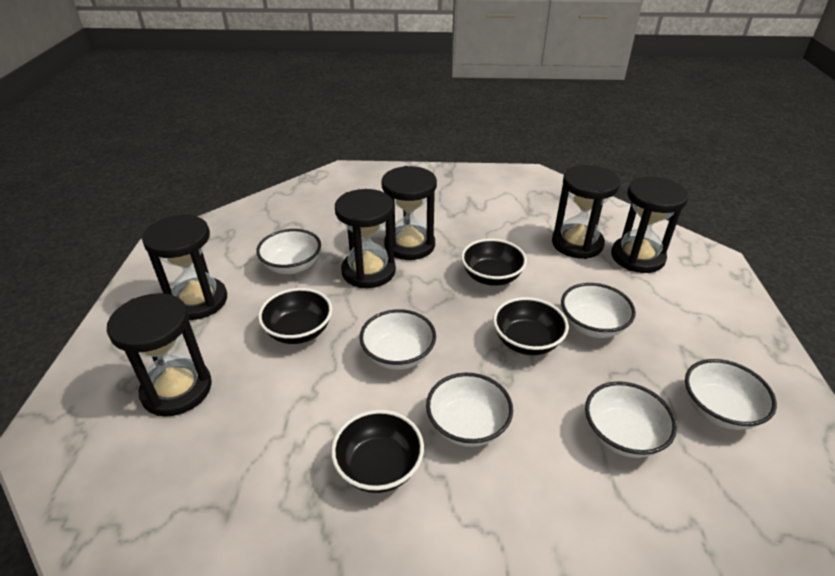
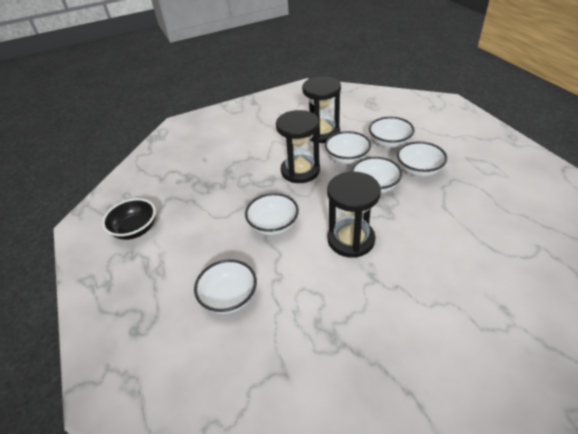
black bowl: [258,288,332,344] [331,410,424,493] [461,239,527,286] [493,297,569,355] = 4 -> [102,198,156,240] = 1
black hourglass: [107,293,212,417] [142,214,227,320] [335,189,396,288] [381,166,437,260] [552,165,620,259] [611,177,689,273] = 6 -> [276,110,320,183] [302,76,341,143] [327,171,381,258] = 3

